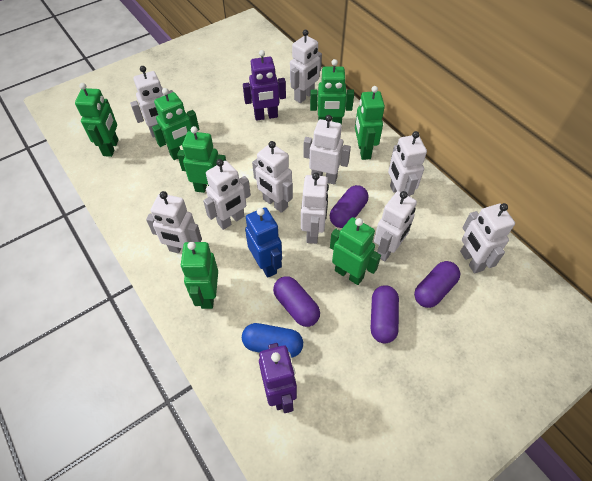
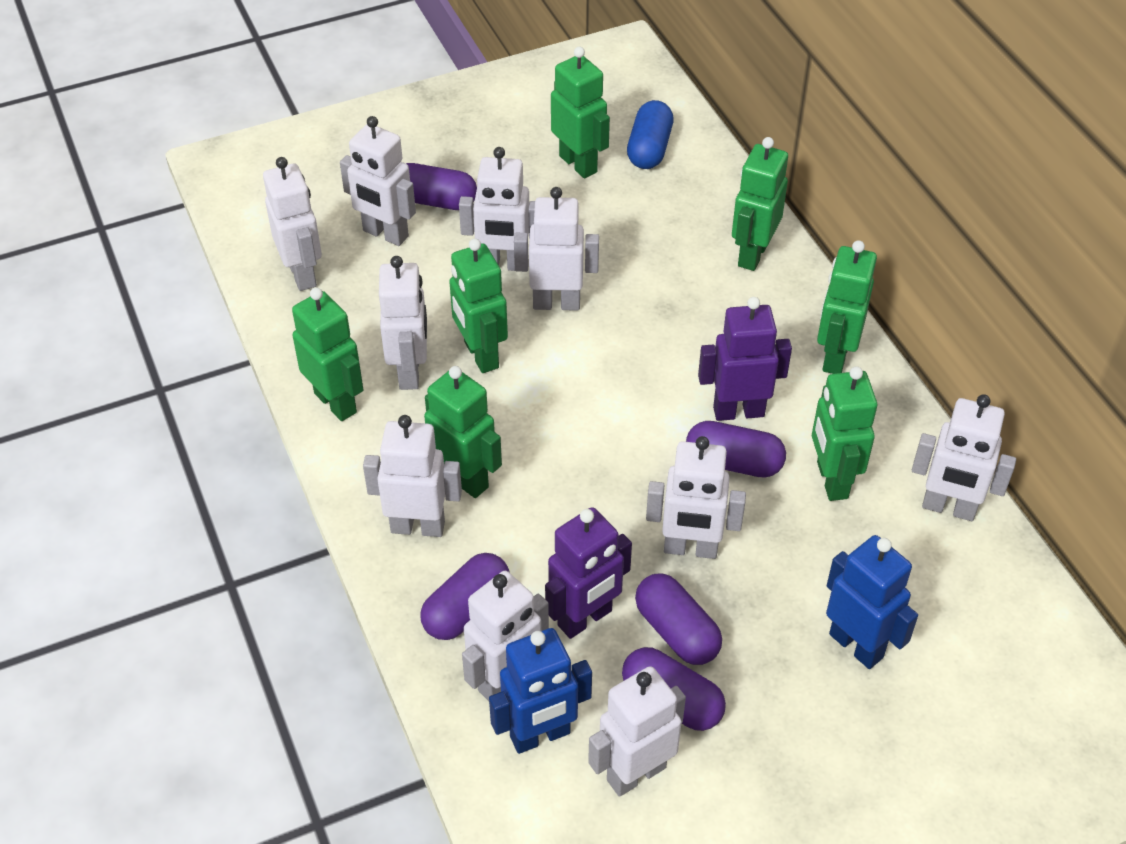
blue robot: [245,207,282,278] = 1 -> [489,628,592,754] [826,535,918,669] = 2
purple capsule: [273,276,320,327] [330,185,368,228] [371,285,399,343] [414,261,460,308] = 4 -> [406,163,477,210] [421,553,510,640] [622,647,726,731] [635,573,722,665] [686,421,786,478] = 5

